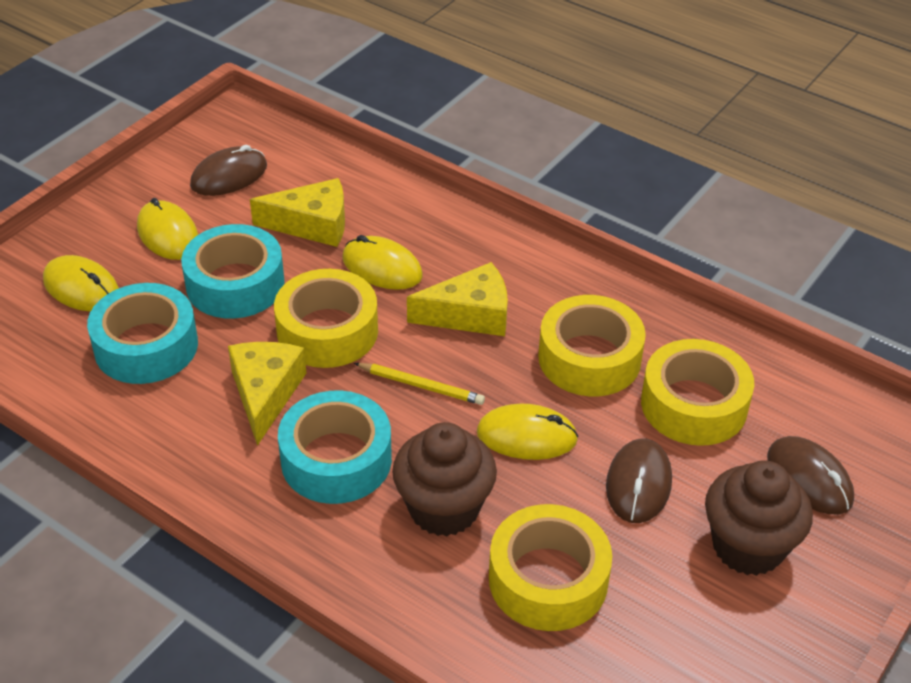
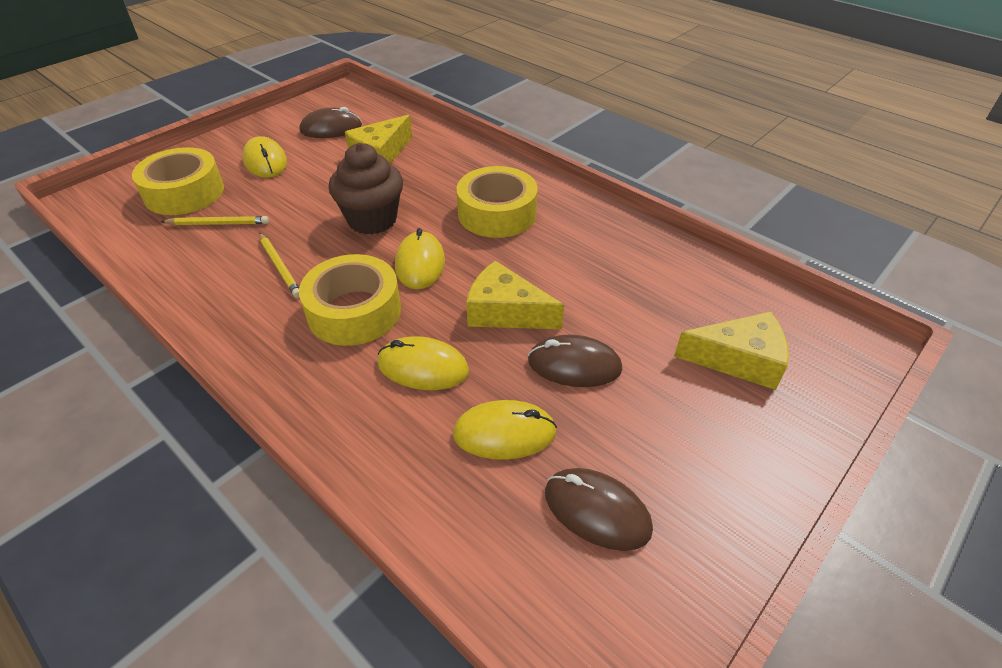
brown cupcake: [392,422,497,536] [705,460,813,576] = 2 -> [329,143,403,235] = 1
turquoise tape: [87,283,198,384] [181,224,285,319] [278,390,392,504] = 3 -> none = 0
yellow pencil: [354,363,485,405] = 1 -> [161,216,269,225] [259,233,299,298] = 2
yellow tape: [274,269,378,368] [489,504,612,631] [538,295,646,396] [641,339,754,446] = 4 -> [132,147,224,215] [299,254,401,346] [456,166,538,238] = 3

